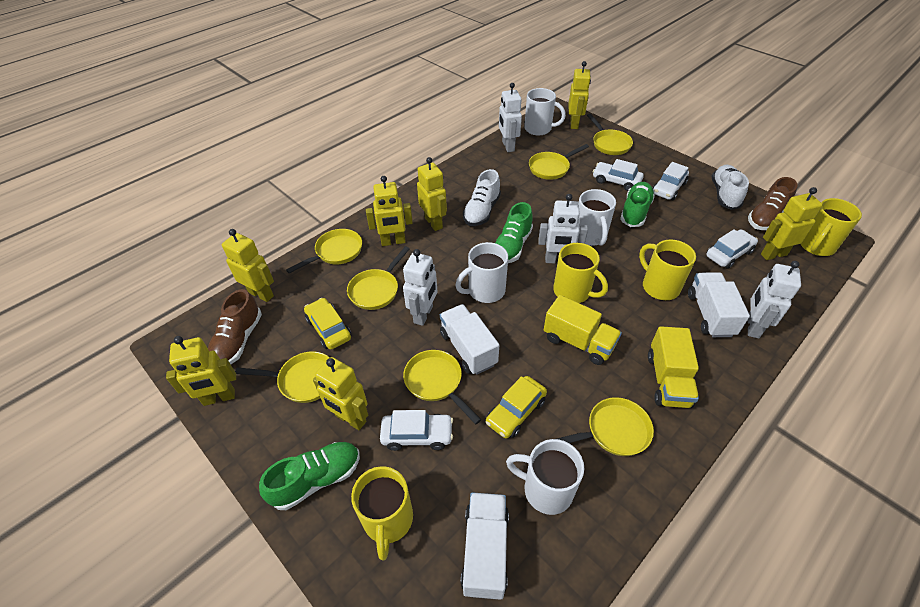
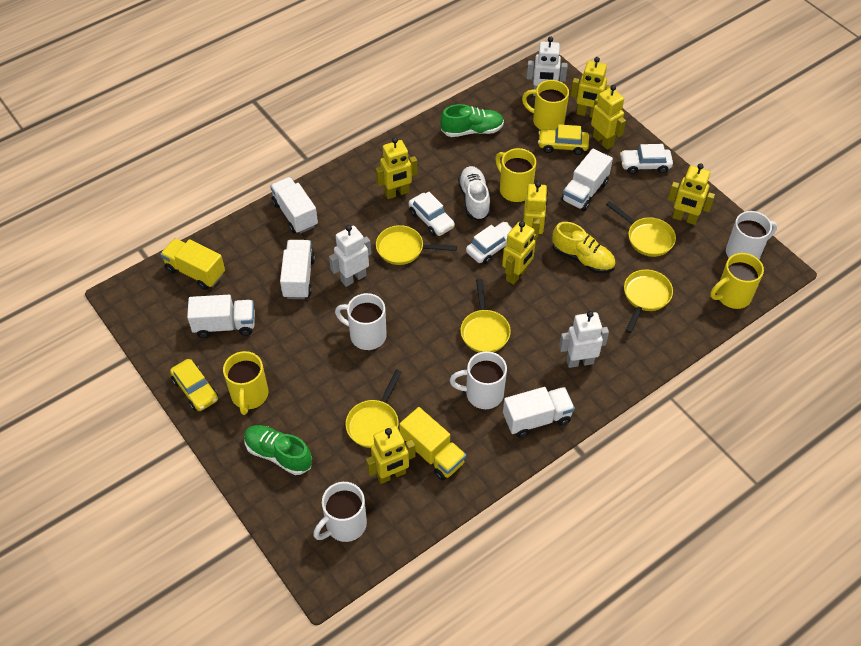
brown shoe: [208,289,262,364] [748,177,798,230] = 2 -> none = 0
green shoe: [259,442,360,510] [495,202,533,263] [620,182,655,227] = 3 -> [244,425,312,475] [441,104,504,137] = 2
white car: [380,410,453,451] [593,159,644,191] [653,162,689,200] [706,229,758,269] = 4 -> [409,192,455,236] [466,222,513,264] [620,144,673,174] = 3
white robot: [403,249,437,326] [499,83,522,152] [538,194,588,263] [748,261,801,338] = 4 -> [329,225,371,287] [526,37,568,96] [559,311,609,368] = 3
white shoe: [463,169,501,226] [712,165,749,210] = 2 -> [458,166,491,221] = 1
white truck: [440,304,499,375] [461,492,509,600] [688,272,750,337] = 3 -> [187,295,255,338] [270,177,318,234] [280,240,315,299] [503,387,575,438] [561,149,613,211] = 5
yellow pan: [235,351,330,403] [286,229,362,274] [347,246,410,310] [403,350,481,424] [529,144,589,180] [557,397,654,456] [587,114,633,155] = 7 -> [346,369,402,448] [376,225,457,265] [461,279,511,353] [606,201,676,257] [624,270,673,333] = 5
yellow shoe: none = 0 -> [552,222,616,274] = 1

